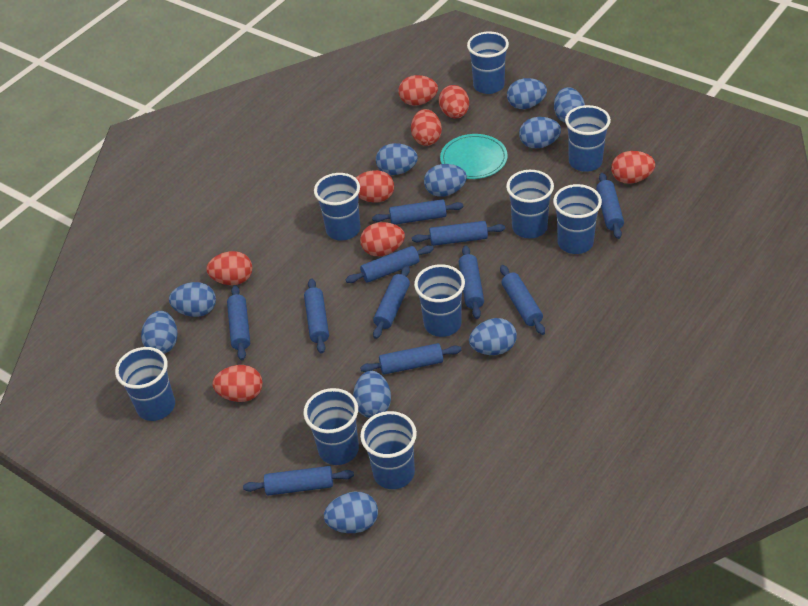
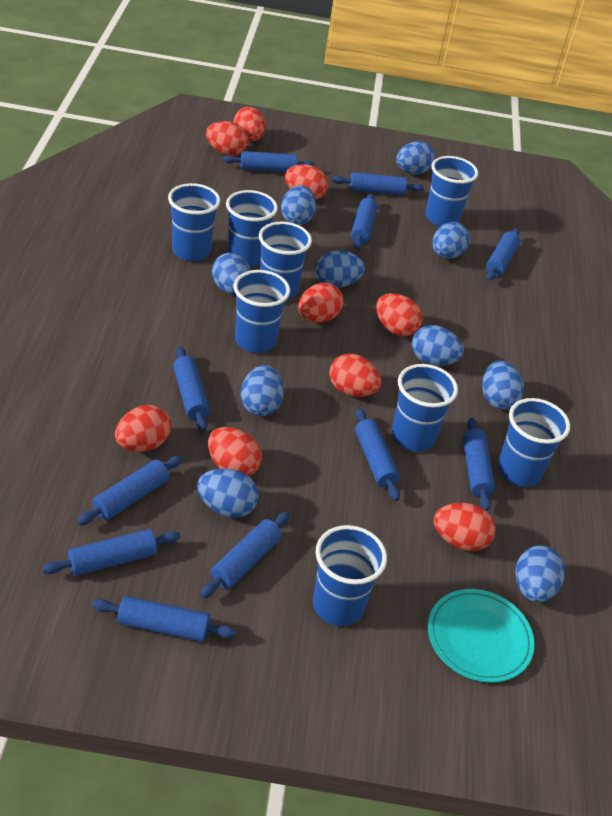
blue cup: [115,347,175,421] [303,388,359,465] [314,173,361,241] [360,411,417,489] [414,264,465,337] [467,31,509,94] [506,170,554,239] [553,184,602,254] [565,105,611,172] = 9 -> [168,183,220,261] [226,190,278,267] [234,270,290,353] [259,221,312,300] [313,525,387,626] [392,364,458,452] [425,156,478,227] [498,398,570,487] = 8
red egg: [206,251,252,285] [212,365,263,402] [356,170,394,202] [360,222,405,256] [398,75,438,106] [411,109,442,146] [439,85,469,118] [611,151,655,184] = 8 -> [115,405,171,452] [206,121,248,156] [208,427,262,476] [234,107,266,142] [285,164,328,200] [298,283,343,322] [329,353,381,397] [376,293,423,337] [434,503,496,551] = 9

